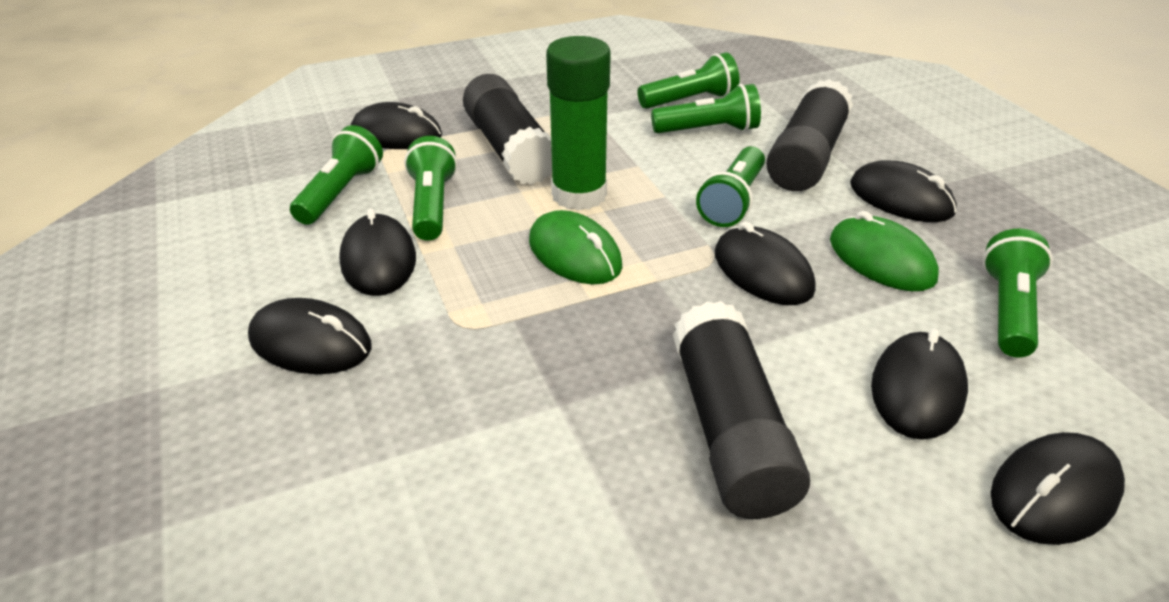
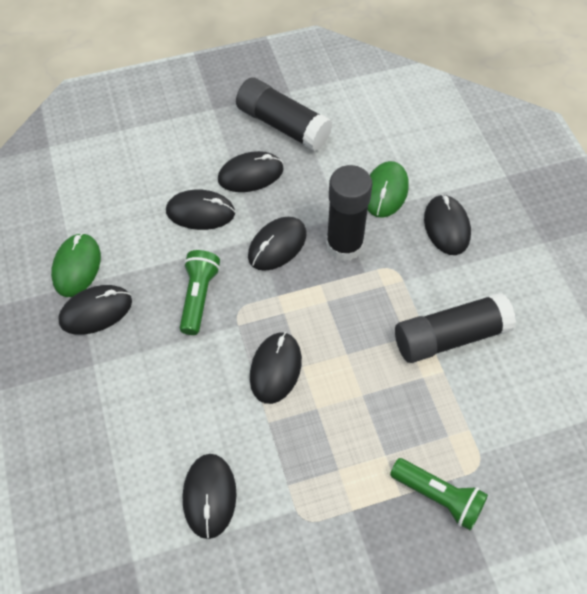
green flashlight: [290,125,383,225] [404,136,457,241] [638,52,740,109] [651,84,761,133] [696,146,765,227] [983,229,1053,357] = 6 -> [180,250,220,335] [390,458,488,531] = 2
green glue stick: [546,36,611,211] = 1 -> none = 0

